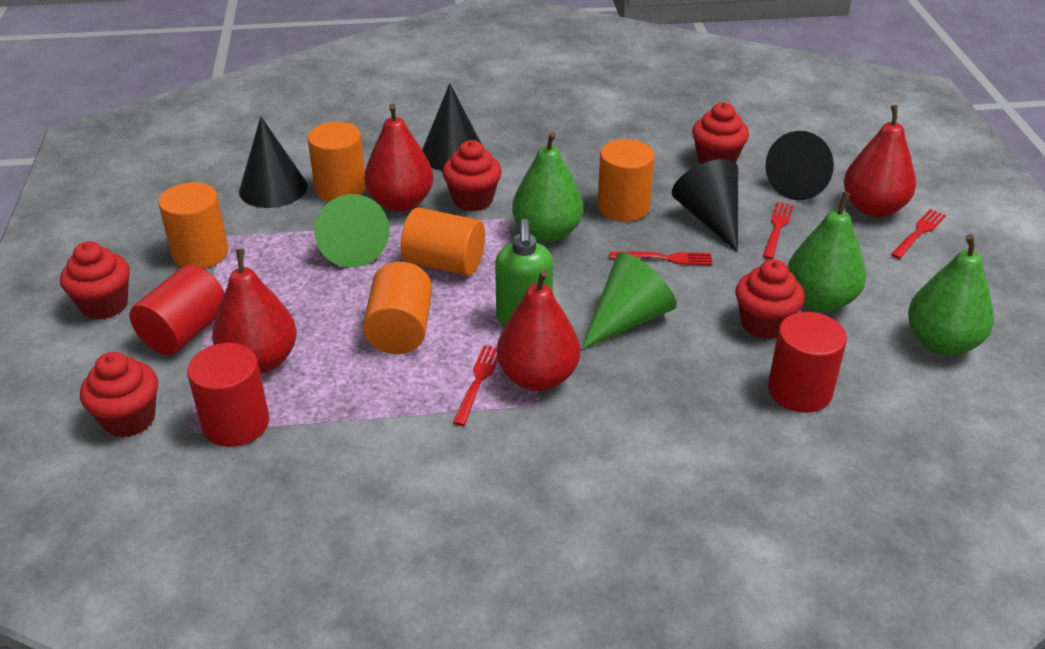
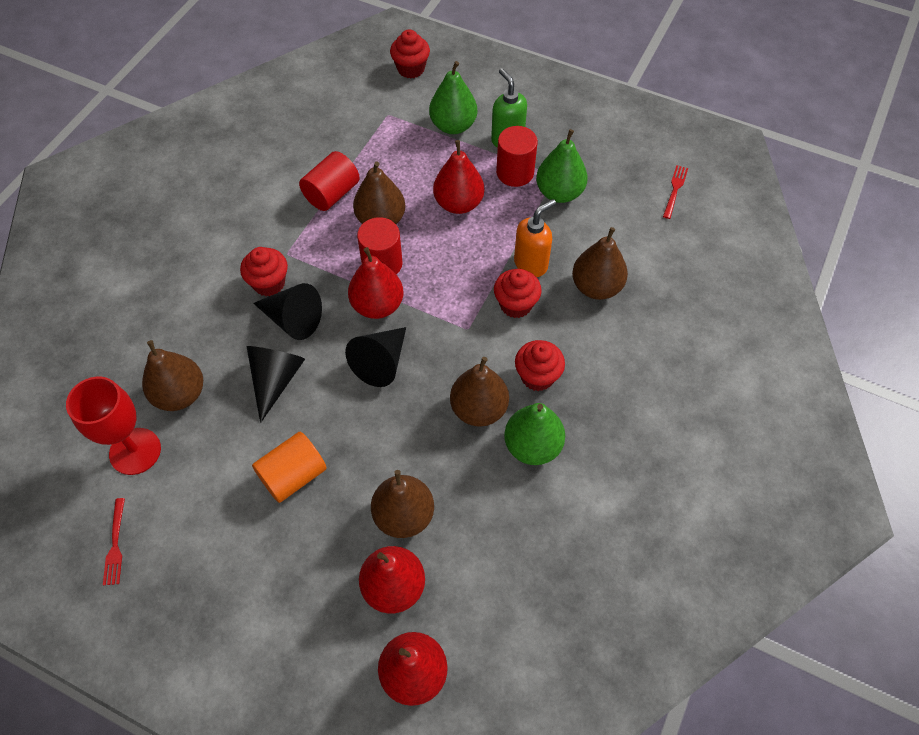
black cone: [239,116,308,208] [422,83,484,171] [672,159,738,252] [765,131,834,200] = 4 -> [246,346,305,423] [253,283,322,340] [345,327,406,387] = 3
brown pear: none = 0 -> [142,340,203,411] [353,161,405,224] [371,470,434,538] [450,357,509,427] [572,227,628,300] = 5
green cone: [314,194,389,268] [582,253,677,349] = 2 -> none = 0
orange cylinder: [159,182,229,268] [307,122,366,202] [363,262,432,354] [401,207,485,276] [597,139,655,222] = 5 -> [252,432,327,503] = 1
orange soap dispenser: none = 0 -> [514,199,556,277] = 1
red cupcake: [60,241,130,320] [80,352,158,438] [442,140,502,212] [692,102,749,164] [735,260,805,339] = 5 -> [240,247,288,296] [390,30,430,79] [494,269,542,318] [515,340,565,391] = 4
red fork: [453,345,498,426] [610,252,712,265] [762,202,794,259] [891,209,946,259] = 4 -> [103,498,125,585] [663,165,688,219] = 2
red goblet: none = 0 -> [66,376,161,475] = 1

